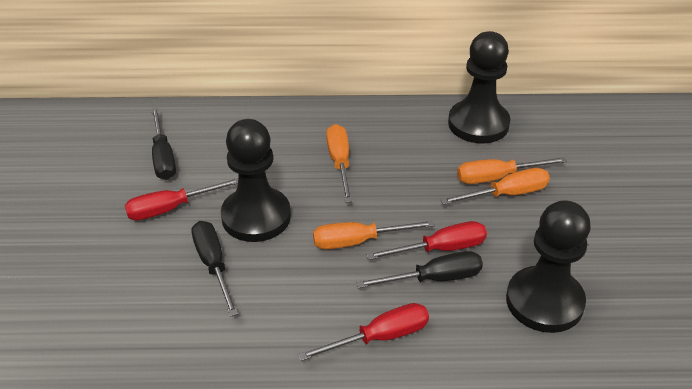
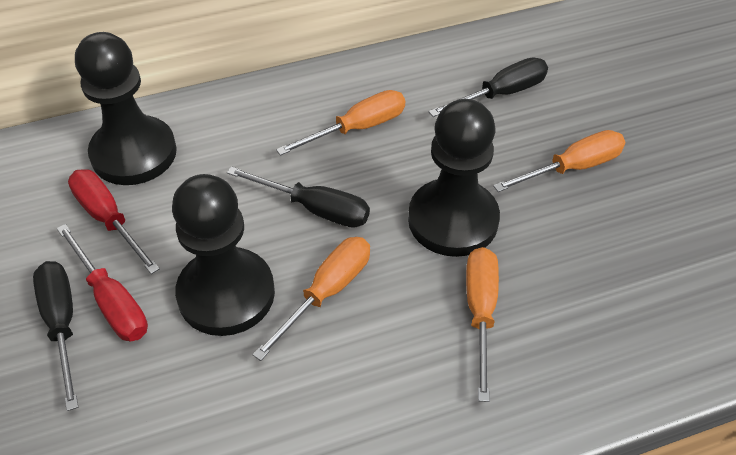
red screwdriver: [125,178,238,220] [298,303,429,361] [366,221,487,260] = 3 -> [57,224,148,342] [68,169,160,274] = 2

